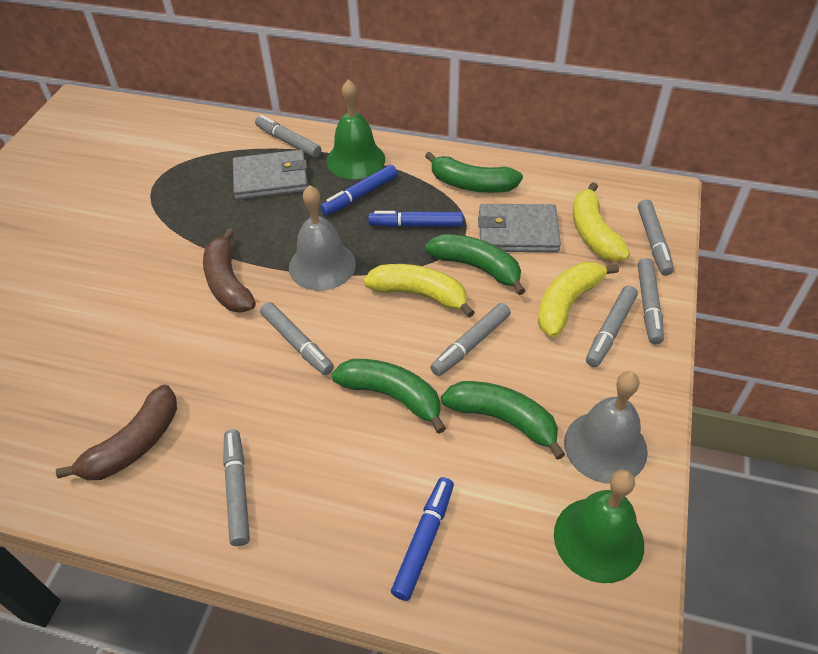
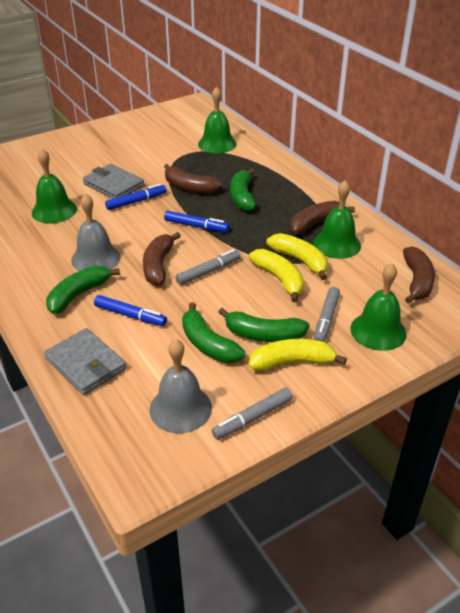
brown banana: [56,385,177,480] [203,228,256,313] = 2 -> [143,232,181,286] [164,164,223,194] [290,201,355,234] [403,246,435,303] = 4
green bell: [326,79,385,179] [554,469,644,583] = 2 -> [32,149,77,223] [198,87,237,153] [313,180,361,259] [350,263,406,351] = 4
grey marker: [223,429,250,546] [255,115,322,158] [260,302,334,375] [430,303,511,376] [586,286,638,367] [638,199,674,276] [638,258,664,345] = 7 -> [176,249,241,285] [212,388,293,439] [314,287,340,341] = 3

